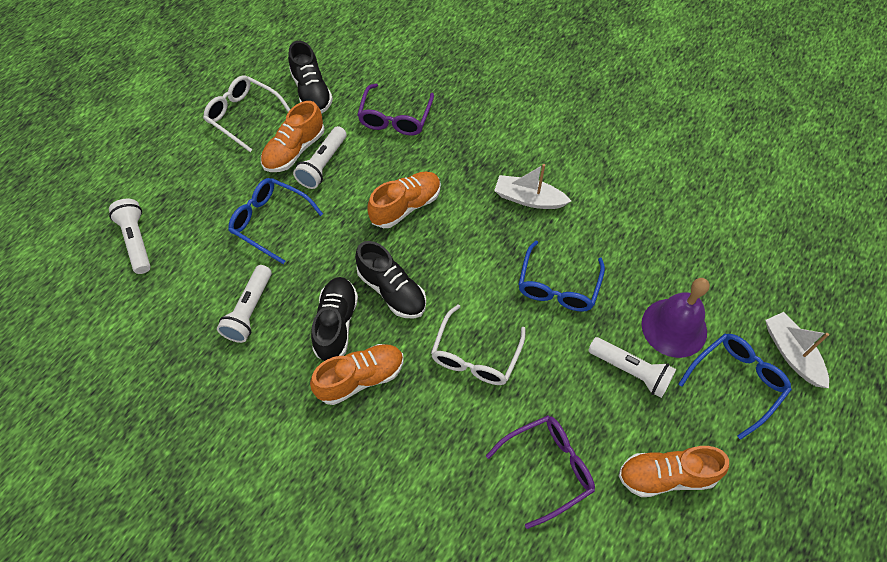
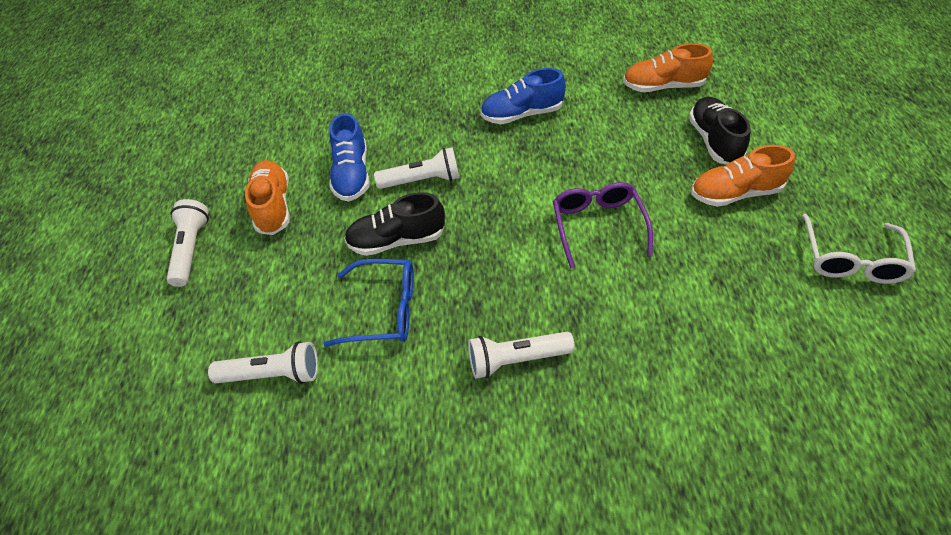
black shoe: [288,41,333,114] [311,277,358,361] [355,241,426,319] = 3 -> [344,192,445,256] [689,97,751,165] = 2
blue glasses: [228,178,323,264] [518,241,605,312] [678,334,792,440] = 3 -> [323,259,414,347] = 1
blue shoe: none = 0 -> [329,113,370,202] [480,68,566,124] = 2
orange shoe: [261,101,325,172] [310,344,404,405] [368,172,441,228] [619,446,729,497] = 4 -> [245,160,290,235] [623,43,713,92] [691,145,795,207] = 3
purple bell: [642,278,710,358] = 1 -> none = 0
purple glasses: [357,84,434,136] [486,415,595,529] = 2 -> [553,182,653,269] = 1
white boat: [494,164,571,209] [765,312,829,388] = 2 -> none = 0
white glasses: [203,75,291,152] [431,304,526,385] = 2 -> [802,214,916,284] = 1

